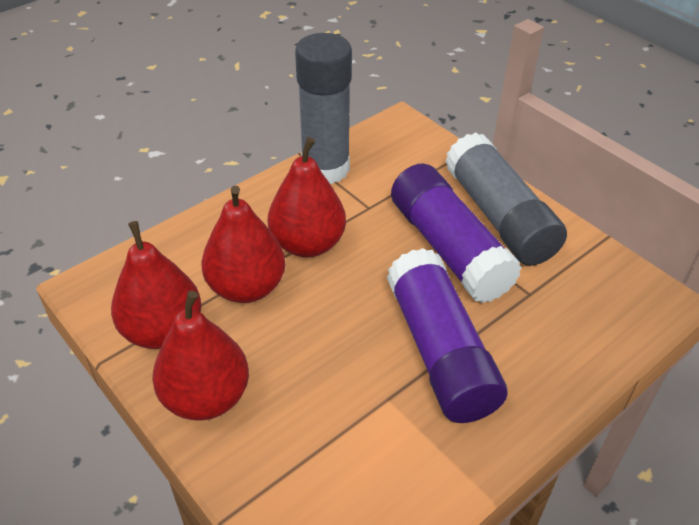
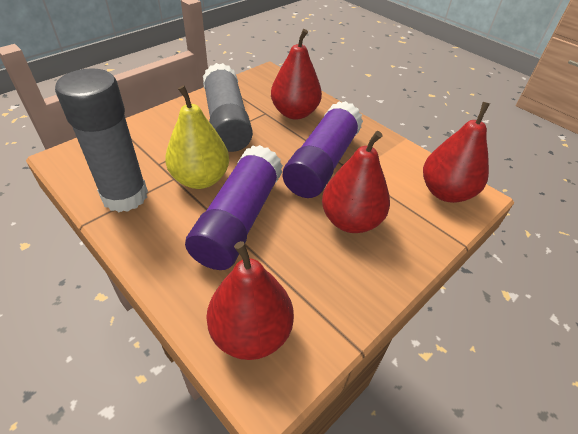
yellow pear: none = 0 -> [165,85,229,189] = 1

